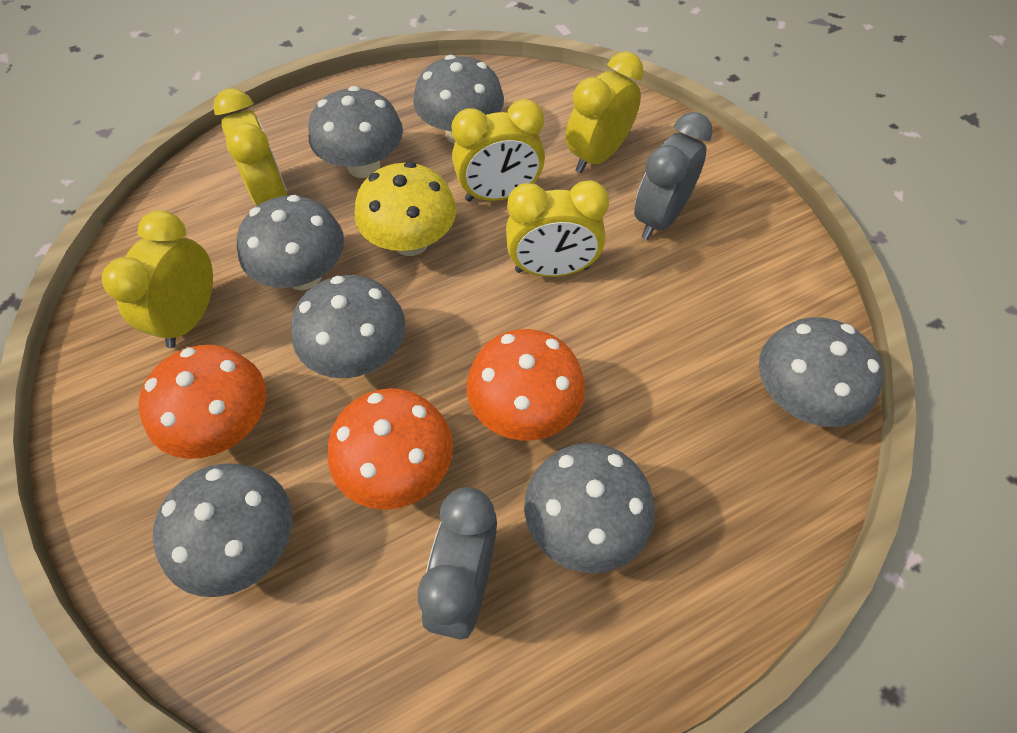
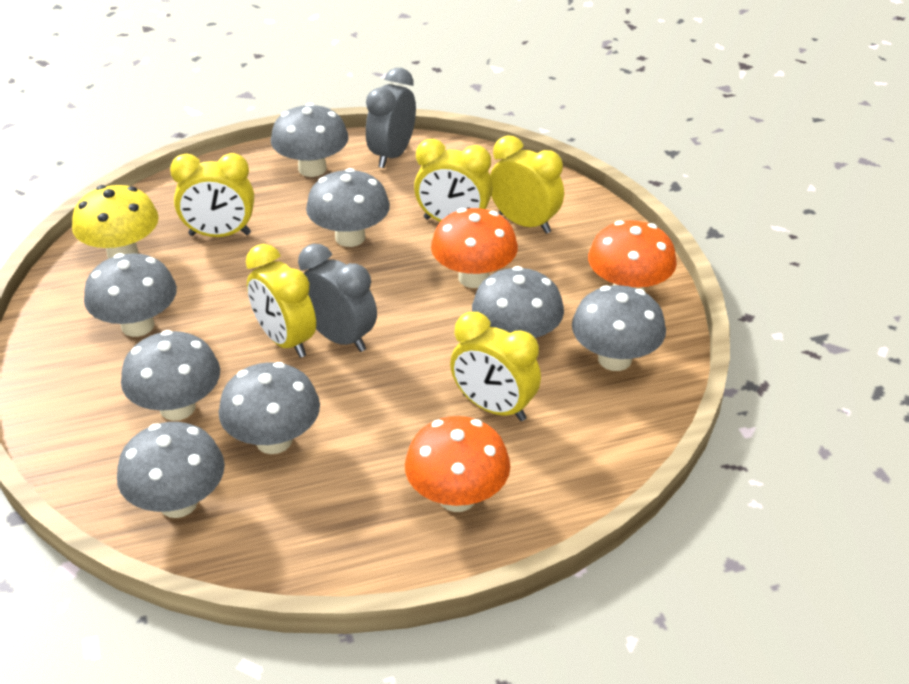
grey mushroom: [153,463,292,597] [237,195,344,290] [291,275,406,378] [308,86,403,178] [413,55,504,144] [524,443,655,573] [759,317,883,427] = 7 -> [84,253,177,337] [117,422,225,518] [121,330,220,421] [219,362,320,454] [271,103,349,177] [306,168,390,247] [472,266,564,338] [572,285,666,371] = 8

